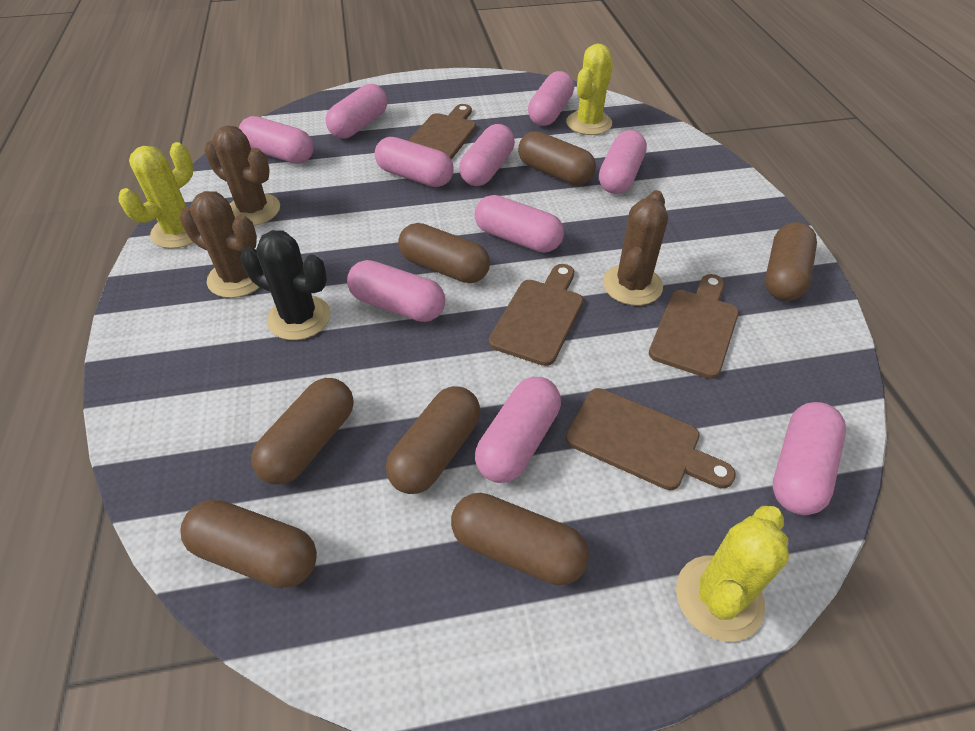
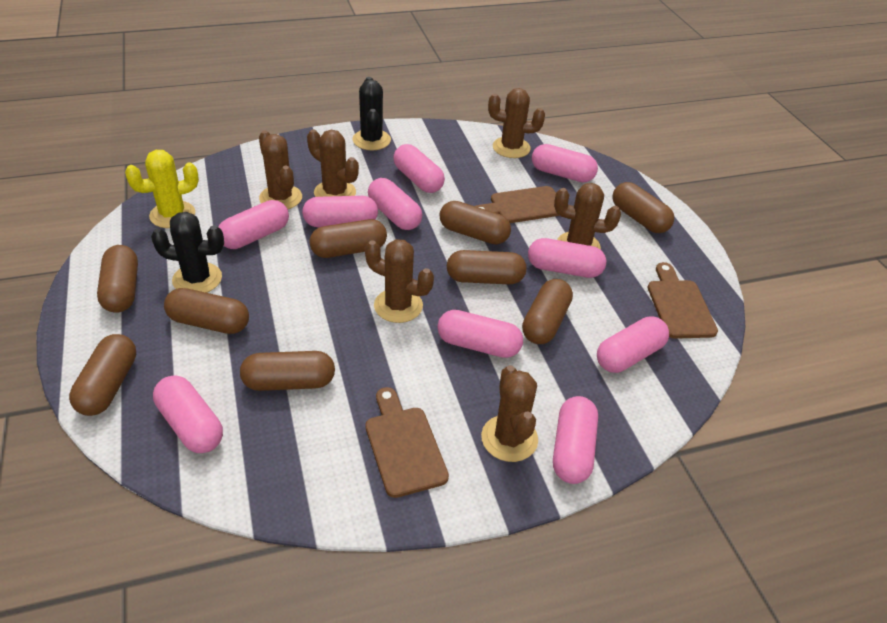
black cactus: [241,230,331,340] = 1 -> [151,212,224,293] [352,77,391,150] = 2
brown cactus: [180,191,260,298] [204,125,280,226] [603,190,668,305] = 3 -> [259,131,302,209] [307,129,359,197] [365,239,434,323] [481,365,538,462] [488,88,545,158] [554,183,621,250] = 6
brown capsule: [180,500,317,588] [251,378,354,485] [386,386,481,494] [398,223,490,283] [451,493,589,585] [518,131,596,185] [765,222,817,301] = 7 -> [69,334,136,416] [97,245,138,312] [164,288,249,334] [240,351,335,391] [309,219,387,258] [440,201,511,245] [447,250,526,284] [522,279,573,344] [613,182,674,233] = 9
brown cutting board: [408,104,476,160] [489,264,583,366] [566,388,736,490] [649,274,739,379] = 4 -> [365,387,449,498] [475,186,560,223] [648,262,718,339] = 3
yellow cactus: [119,142,194,249] [566,44,613,135] [676,506,789,642] = 3 -> [125,150,199,228] = 1

